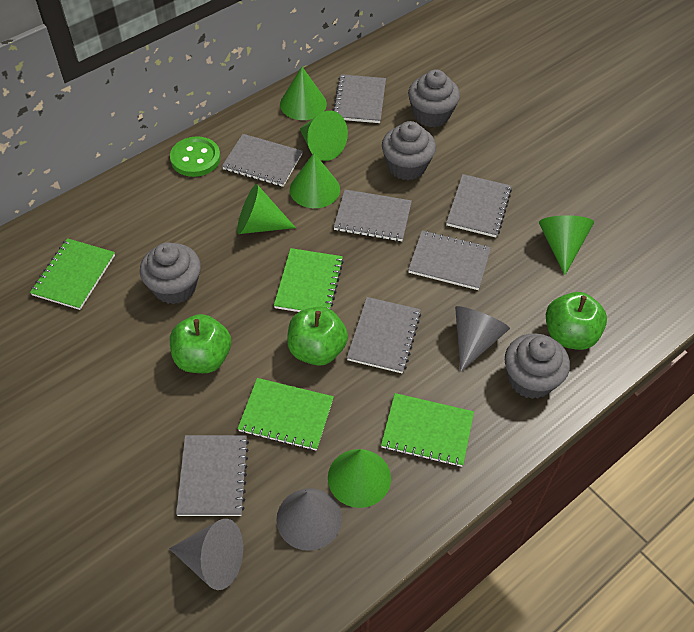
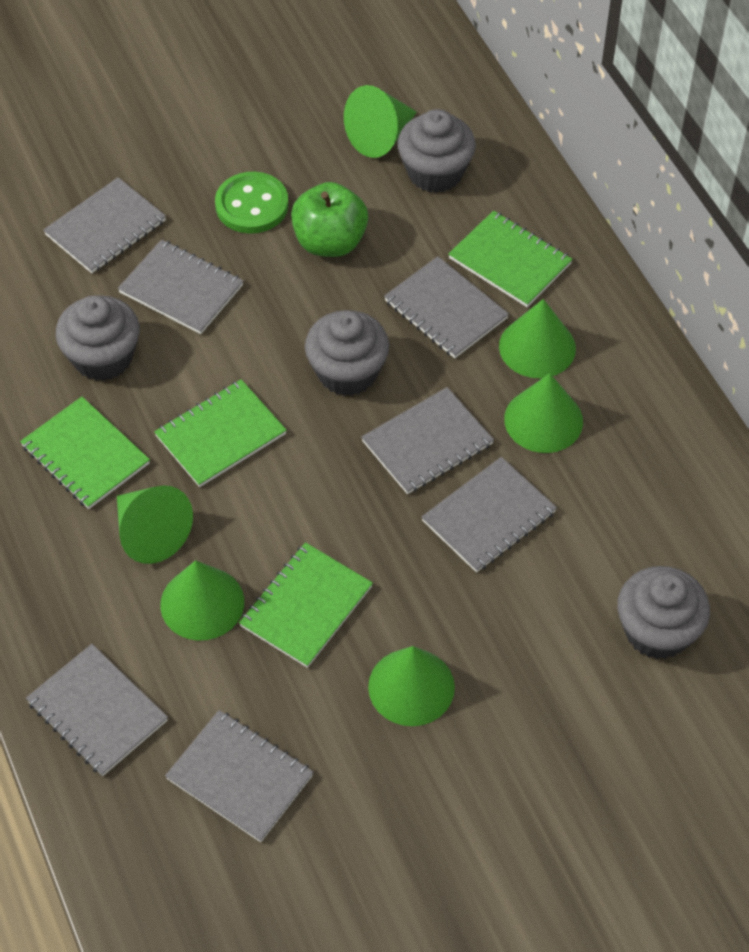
green apple: [170,314,231,373] [287,307,348,366] [546,292,607,350] = 3 -> [291,182,368,257] = 1
grey cone: [169,519,243,590] [276,488,342,551] [455,306,510,372] = 3 -> none = 0

